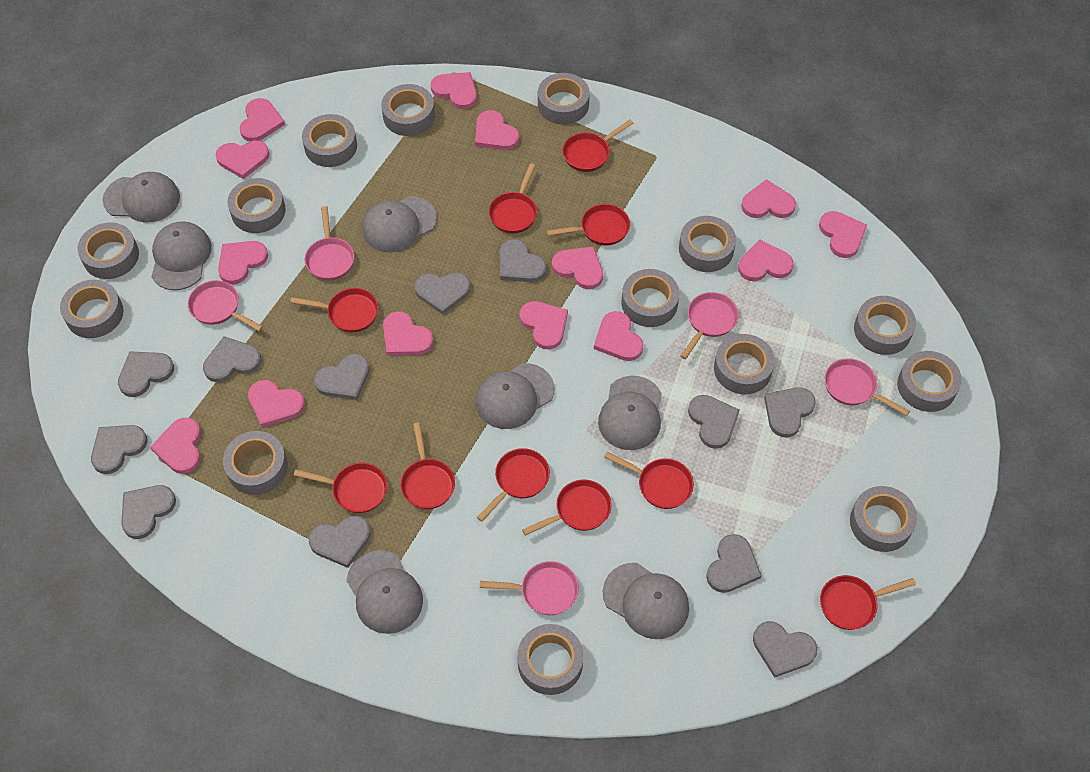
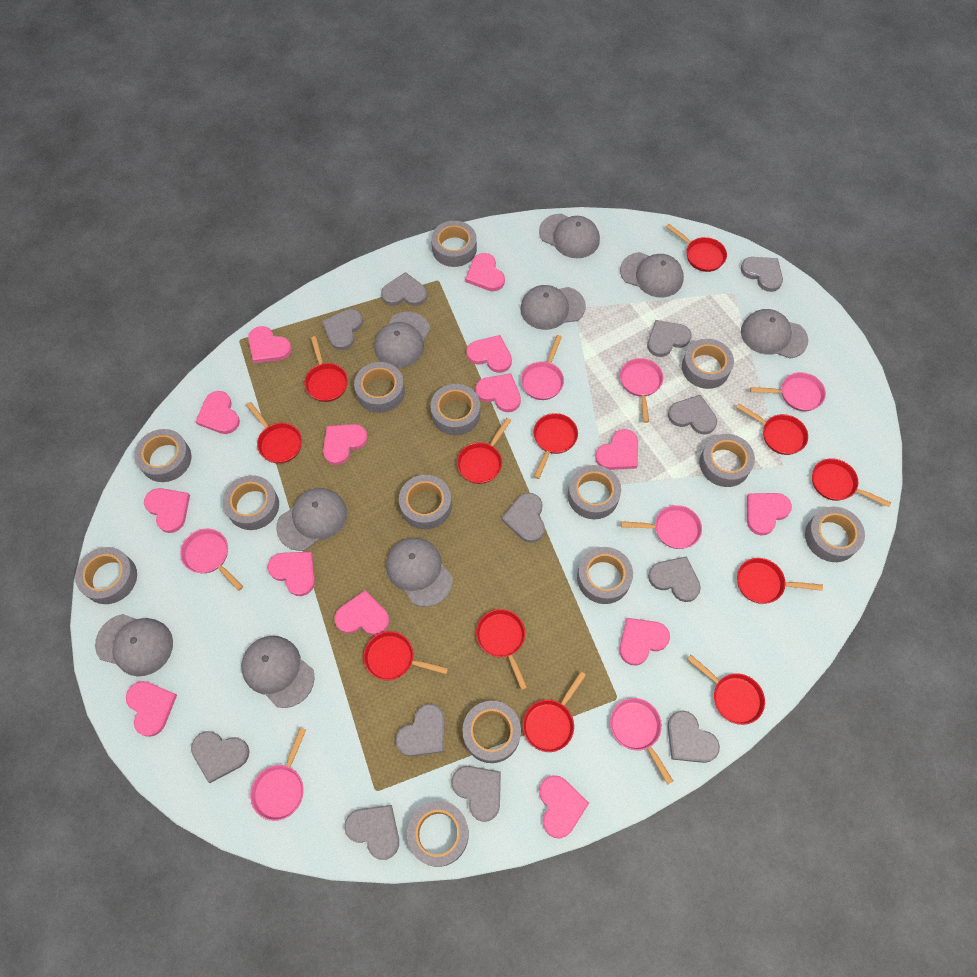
grey cap: [103,172,180,223] [151,221,212,290] [347,550,423,634] [362,196,437,252] [476,363,554,429] [598,376,662,450] [603,563,689,639] = 7 -> [95,614,173,676] [241,636,315,708] [276,488,347,551] [374,312,430,368] [386,538,453,607] [520,285,586,330] [539,214,600,258] [620,252,684,298] [741,309,808,359] = 9
pink pan: [188,280,263,331] [305,206,354,280] [480,561,579,615] [680,292,739,359] [825,358,910,416] = 5 -> [180,529,243,591] [250,728,306,821] [521,335,564,400] [610,698,673,785] [620,358,663,423] [621,505,702,549] [750,372,826,411] = 7
red pan: [290,288,378,332] [294,463,387,513] [400,423,455,509] [477,448,550,522] [489,164,537,233] [522,480,612,536] [546,204,630,246] [562,120,633,172] [604,452,694,509] [820,575,916,630] = 10 -> [246,402,302,464] [304,336,348,402] [364,631,448,680] [457,418,511,484] [476,609,528,690] [523,671,586,752] [534,413,578,479] [666,224,727,272] [687,655,765,725] [736,404,808,455] [737,558,823,604] [812,458,891,507] = 12

